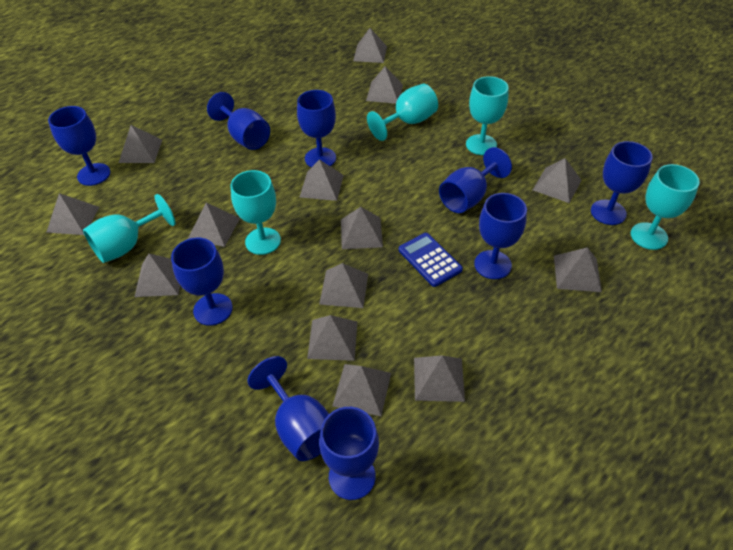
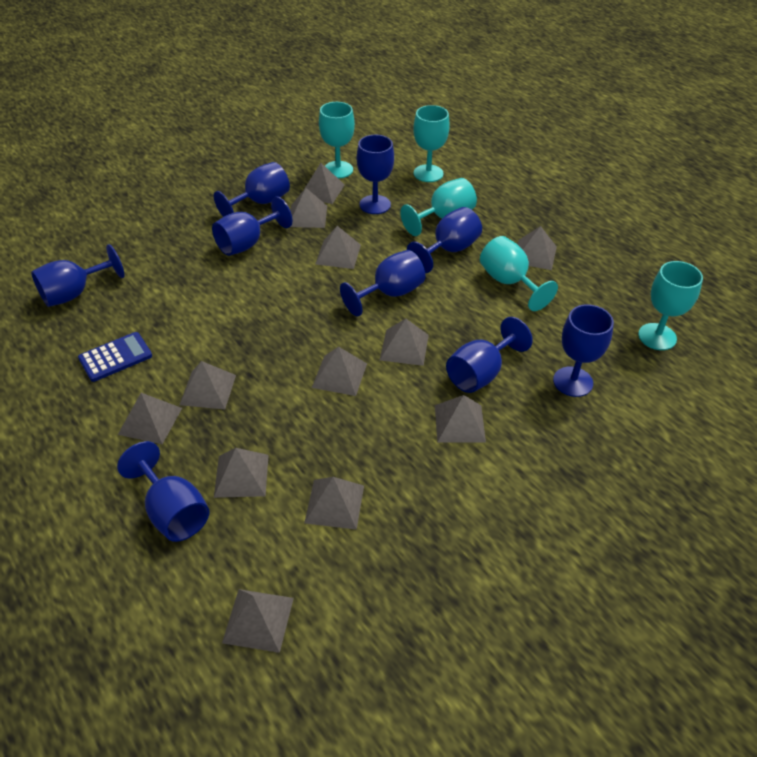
grey pyramid: [46,193,99,235] [119,125,162,163] [135,254,180,297] [188,202,240,247] [300,159,344,201] [307,315,357,361] [319,263,368,308] [332,364,391,416] [341,207,383,249] [353,28,387,63] [366,67,403,104] [414,355,465,402] [533,158,582,203] [554,247,602,292] = 14 -> [118,393,182,444] [179,361,236,410] [214,448,269,498] [222,589,294,653] [290,188,327,228] [304,163,345,204] [304,477,364,530] [312,347,367,396] [315,226,361,269] [380,319,429,366] [435,395,486,442] [518,226,557,270] = 12

